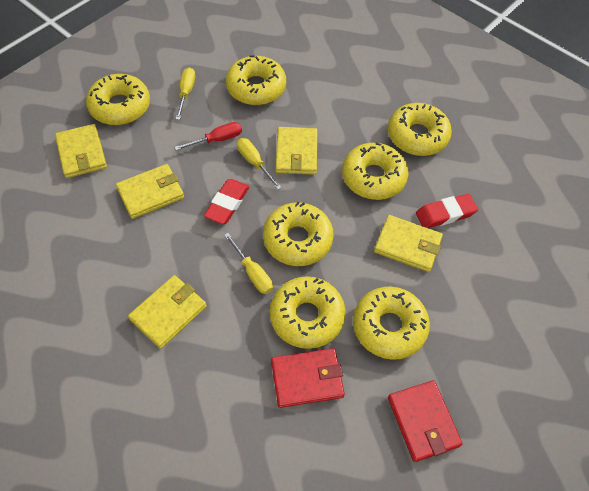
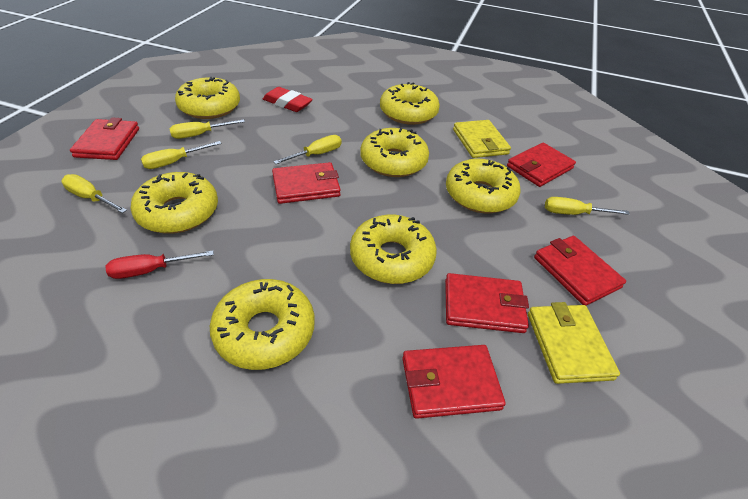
red eraser: [204,179,249,224] [416,194,478,228] = 2 -> [263,87,313,112] = 1
red wallet: [271,348,345,408] [388,380,463,462] = 2 -> [70,117,139,160] [272,162,341,204] [402,345,506,419] [445,273,529,333] [507,143,576,187] [534,236,626,306] = 6
yellow screwdriver: [176,67,195,120] [224,233,273,294] [237,138,282,189] = 3 -> [61,174,127,213] [141,141,222,169] [169,119,245,139] [273,135,341,164] [545,197,630,215] = 5
yellow wallet: [55,124,107,178] [116,164,184,219] [128,275,207,349] [275,127,317,175] [374,215,443,272] = 5 -> [453,120,511,158] [528,302,620,384] = 2

